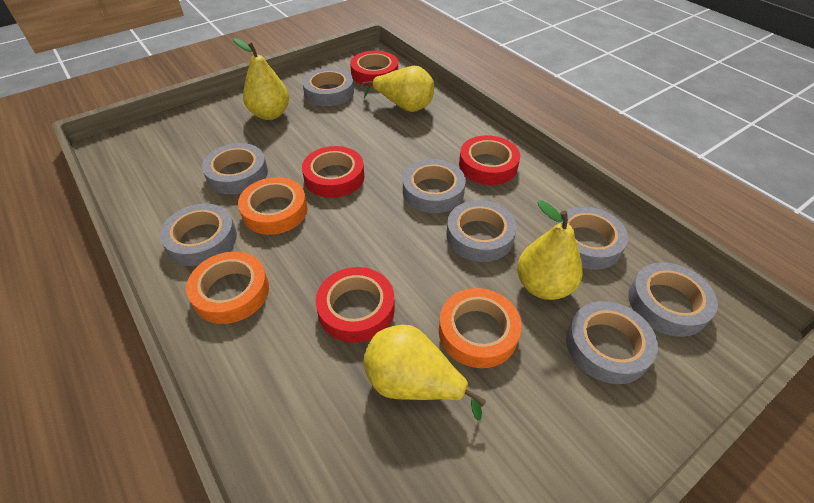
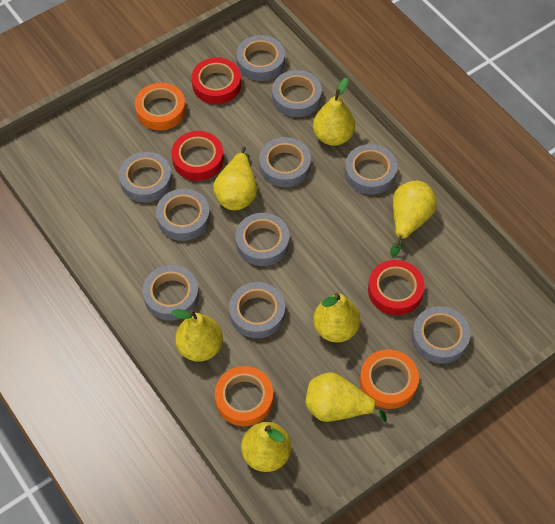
grey tape: [160,204,237,266] [202,143,268,194] [302,68,354,106] [403,159,466,213] [447,200,517,262] [556,207,628,270] [566,301,658,384] [628,262,718,337] = 8 -> [119,152,172,202] [142,265,199,320] [156,189,210,241] [229,282,285,338] [236,35,285,81] [236,213,289,266] [259,137,311,187] [272,70,322,117] [345,144,397,194] [412,306,471,364] = 10
red tape: [302,146,364,198] [316,267,395,343] [350,50,398,86] [459,135,520,185] = 4 -> [172,131,224,181] [192,58,241,104] [368,260,425,315] = 3
yellow pear: [234,38,289,120] [362,66,434,112] [363,325,486,421] [517,200,583,300] = 4 -> [171,309,223,362] [213,147,257,210] [241,422,291,472] [305,372,389,422] [313,78,355,146] [313,293,360,343] [390,181,437,257] = 7

